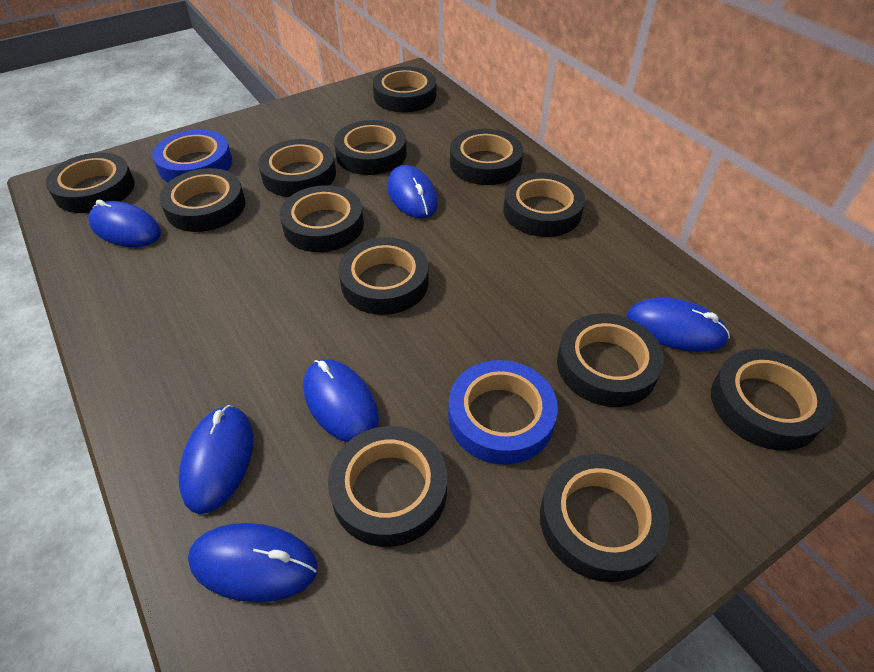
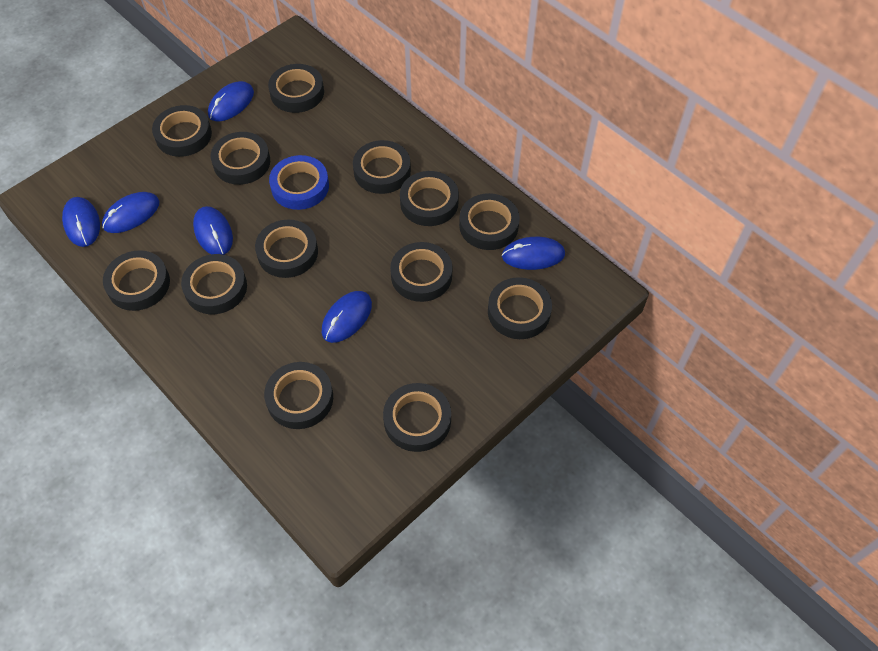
blue tape: [152,130,232,182] [448,360,558,465] = 2 -> [269,155,329,210] = 1

